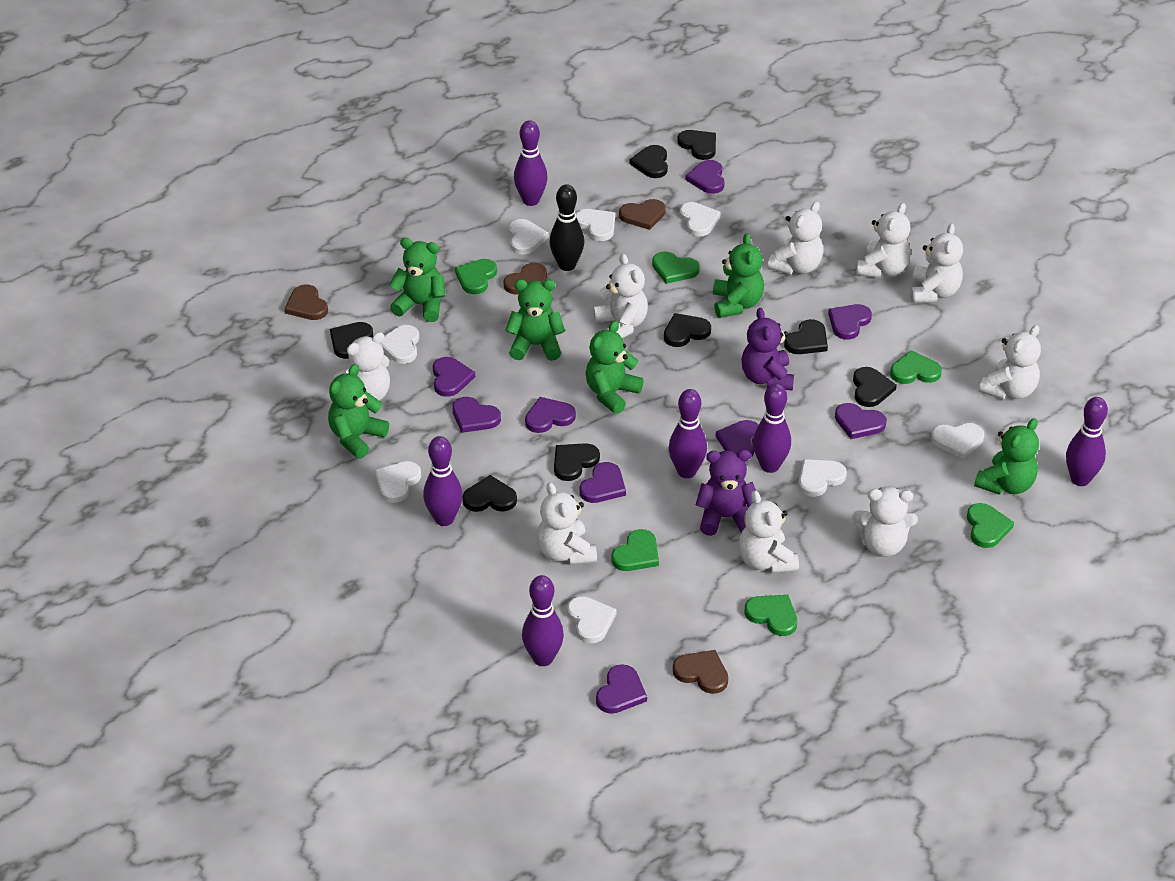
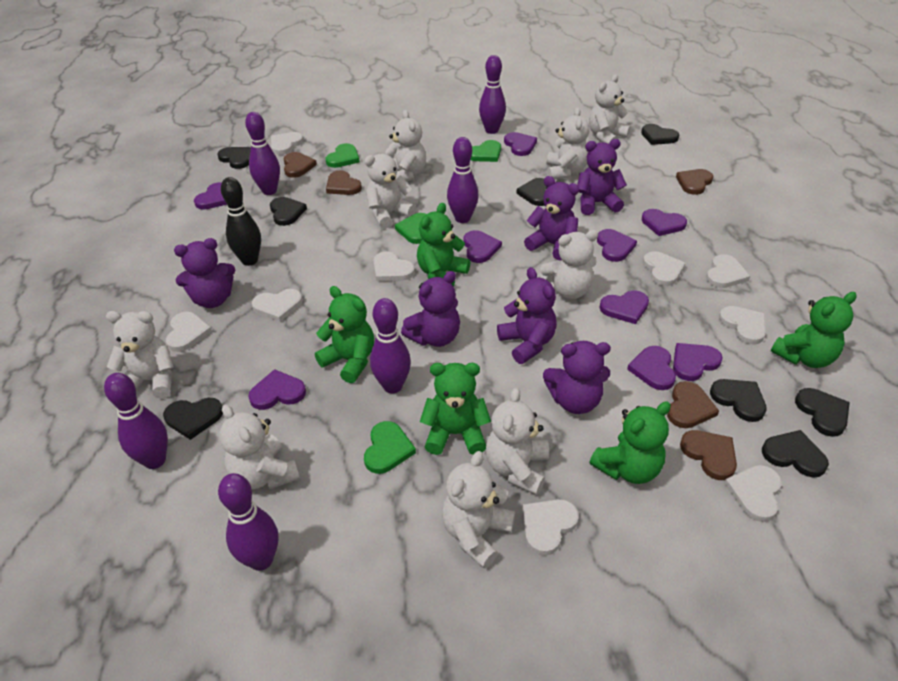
brown heart: [284,284,328,320] [504,263,547,295] [619,199,666,230] [673,650,728,694] = 4 -> [284,152,317,178] [326,170,362,195] [667,381,719,428] [676,169,714,195] [680,430,737,480] = 5
green heart: [455,259,497,294] [611,529,659,571] [652,251,700,284] [745,595,797,636] [890,350,942,384] [967,503,1014,548] = 6 -> [326,143,360,168] [364,421,416,474] [395,213,426,244] [470,140,501,162] = 4
green teddy bear: [328,364,389,459] [389,238,445,322] [505,279,565,361] [585,321,644,414] [713,233,764,318] [974,418,1039,495] = 6 -> [315,286,374,383] [417,203,470,287] [420,363,491,455] [590,401,671,484] [771,292,856,368] = 5
purple teddy bear: [696,450,756,536] [741,308,794,390] = 2 -> [174,238,235,308] [401,271,460,347] [497,267,557,364] [524,176,579,261] [543,341,611,414] [577,139,627,215] = 6
white heart: [375,461,421,503] [381,325,419,364] [509,219,549,254] [567,596,617,643] [576,209,615,241] [679,202,721,237] [798,459,847,497] [931,423,984,459] = 8 -> [166,312,212,352] [252,289,302,322] [271,132,304,155] [373,251,415,281] [523,499,579,556] [643,251,685,286] [706,254,750,288] [719,306,766,345] [724,465,782,522] = 9

